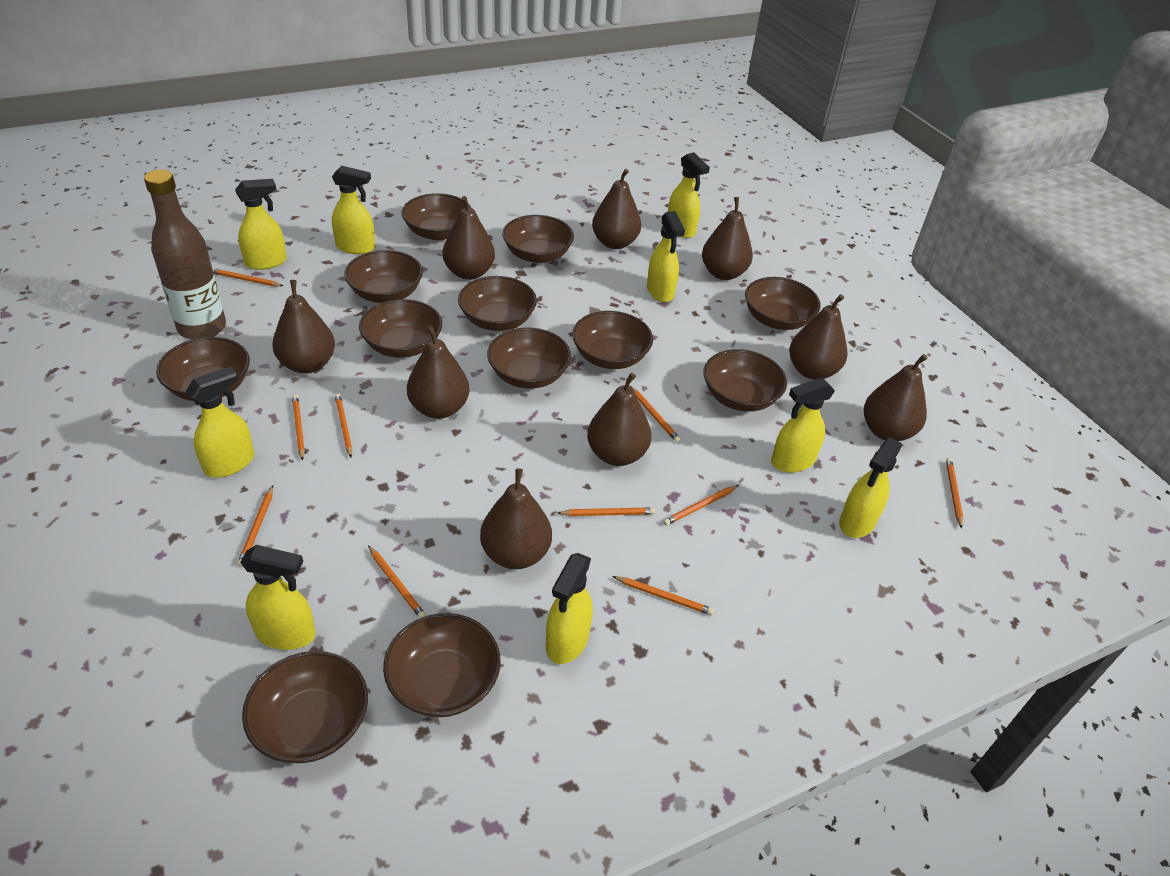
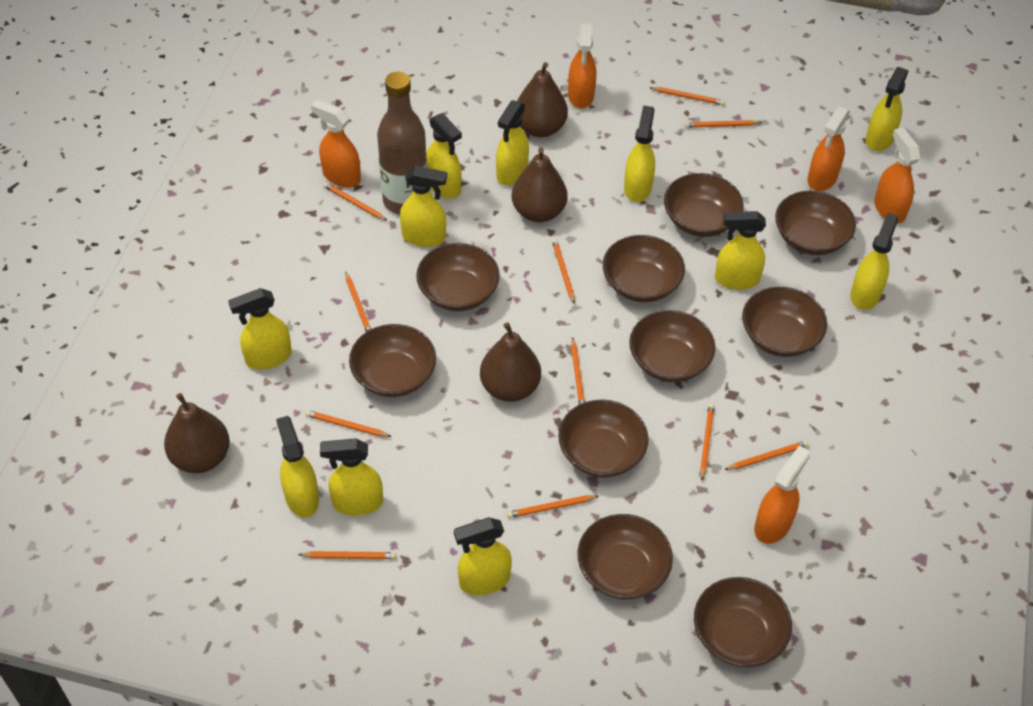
brown bowl: [156,337,250,401] [242,651,368,763] [344,250,423,303] [359,299,442,358] [383,613,501,717] [402,193,471,240] [458,276,537,331] [487,328,571,389] [502,215,574,263] [572,311,653,369] [704,349,787,411] [745,277,821,330] = 12 -> [349,324,436,397] [416,243,500,311] [558,400,649,478] [578,514,673,600] [603,235,685,302] [629,310,716,382] [664,173,744,237] [694,577,792,667] [742,287,827,357] [775,191,856,255] = 10
brown pear: [273,280,335,373] [407,325,470,419] [442,196,495,280] [480,468,552,569] [587,373,651,466] [592,169,641,249] [702,197,753,280] [789,294,848,380] [864,354,928,441] = 9 -> [164,393,230,473] [480,322,541,402] [511,148,568,222] [517,62,568,137] = 4
orange pencil: [212,268,283,286] [237,486,273,567] [292,395,305,460] [335,393,352,457] [368,545,426,618] [558,508,655,516] [612,576,714,615] [630,386,681,442] [663,485,739,526] [946,458,963,529] = 10 -> [298,551,396,559] [305,410,392,437] [323,182,388,221] [345,272,371,332] [507,495,599,518] [552,239,575,303] [571,337,585,405] [649,87,725,105] [685,120,762,128] [700,403,715,480] [724,441,809,470] = 11
orange spray bottle: none = 0 -> [311,100,361,187] [568,23,596,108] [754,445,810,544] [807,106,850,191] [874,127,921,224] = 5
yellow spray bottle: [185,366,254,478] [235,179,287,270] [240,545,316,650] [332,166,375,254] [546,553,593,664] [647,211,685,302] [668,152,710,238] [771,378,835,473] [839,437,902,538] = 9 -> [228,288,292,369] [276,416,319,517] [320,438,383,516] [400,166,447,247] [426,113,462,199] [454,517,512,595] [496,100,529,186] [624,105,655,202] [715,211,766,290] [850,213,898,310] [866,67,908,151] = 11

